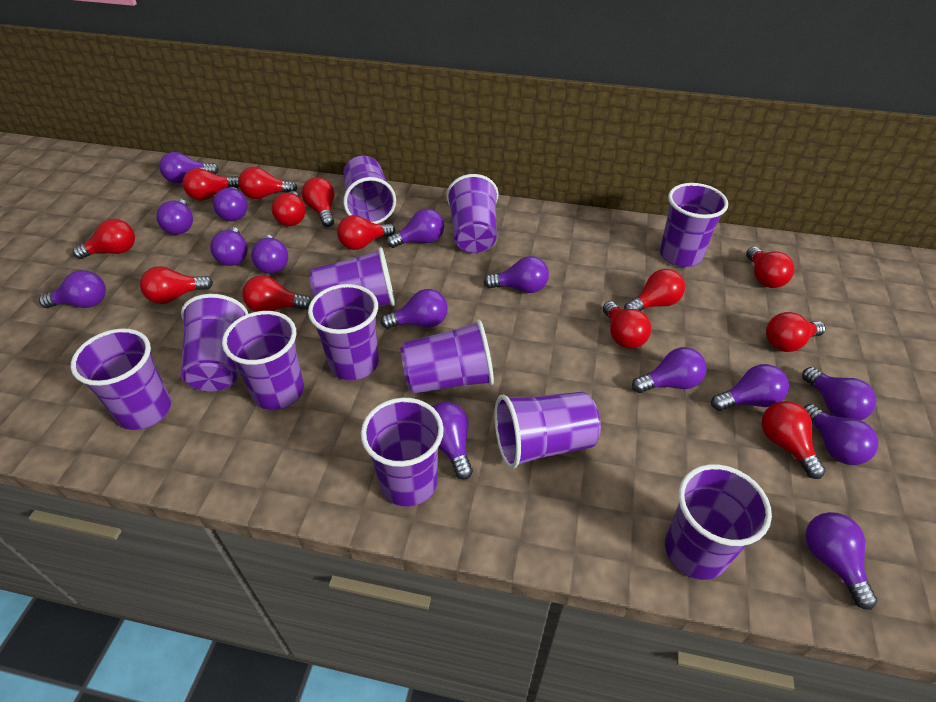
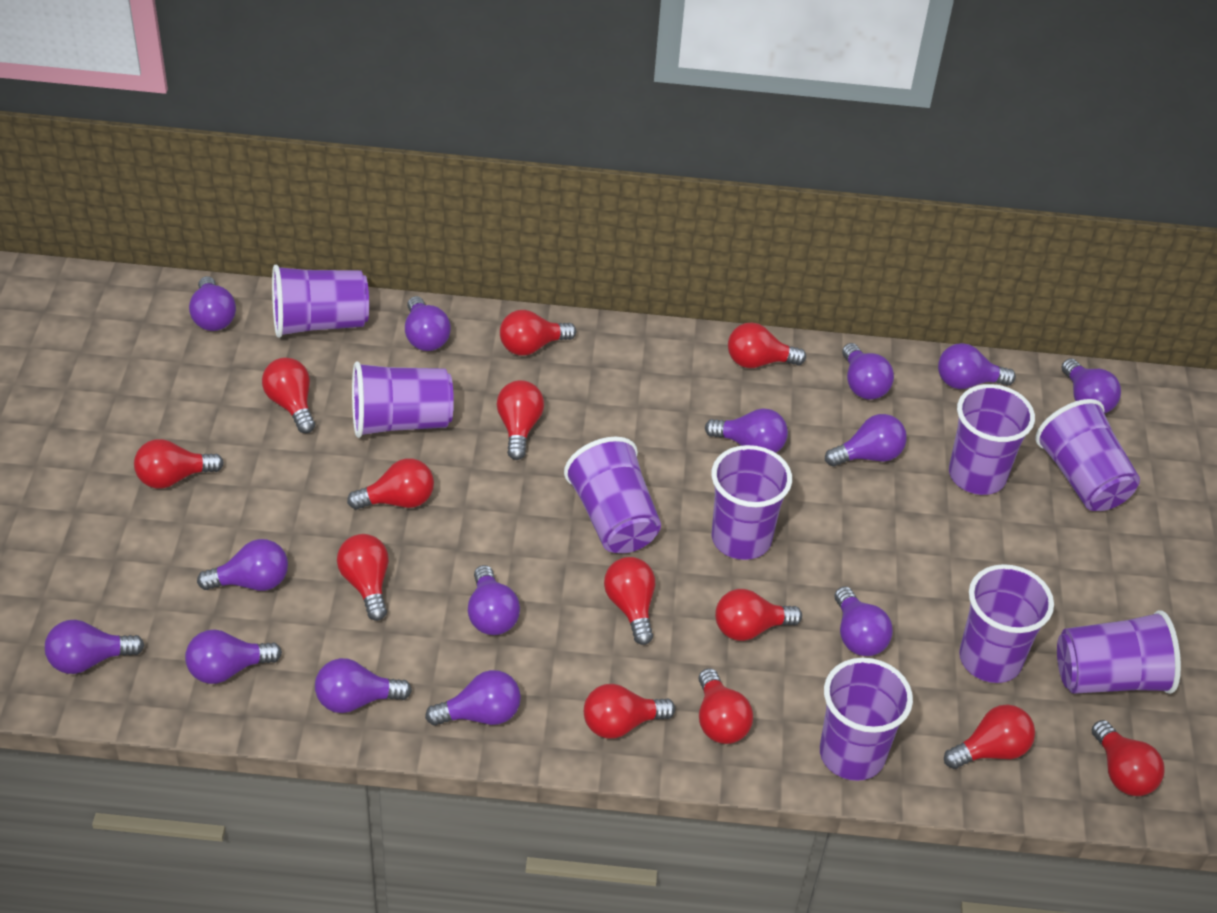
purple cup: [71,328,171,430] [180,294,248,391] [222,311,304,410] [308,284,379,381] [309,247,395,306] [343,156,396,224] [361,398,444,507] [400,320,494,394] [447,174,498,253] [495,392,601,469] [660,183,728,267] [665,464,772,580] = 12 -> [272,265,369,338] [352,361,454,438] [564,437,661,553] [711,445,792,560] [820,658,913,781] [949,384,1035,495] [959,564,1054,683] [1035,399,1140,511] [1057,610,1181,694] = 9
purple light bulb: [39,270,106,308] [156,199,193,235] [159,152,219,184] [210,227,248,266] [213,187,248,221] [251,235,288,274] [381,289,448,329] [387,209,444,248] [432,402,473,480] [484,256,549,293] [632,347,707,393] [711,364,789,411] [802,367,876,420] [803,404,878,465] [805,512,878,610] = 15 -> [45,620,144,674] [185,629,282,684] [189,276,236,331] [197,539,288,591] [315,658,412,713] [405,296,451,351] [425,670,521,726] [468,565,520,635] [705,408,788,453] [825,414,907,467] [834,586,893,656] [842,343,894,400] [938,343,1016,389] [1062,358,1121,414] = 14

